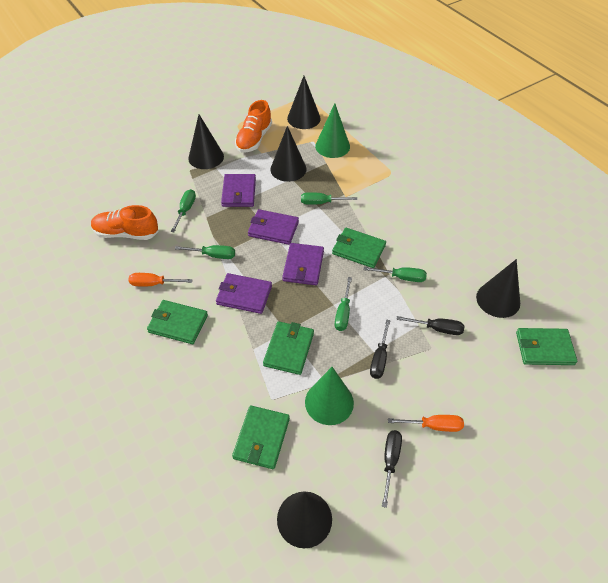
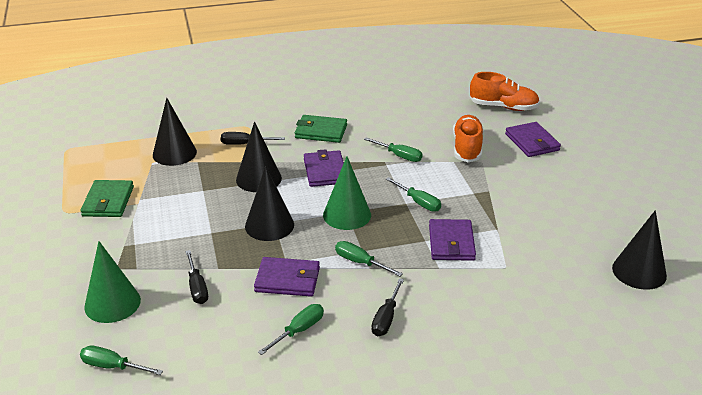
black cone: [188,114,224,169] [270,126,306,182] [277,491,332,548] [287,76,321,129] [476,259,520,318] = 5 -> [153,98,197,166] [236,122,282,192] [245,166,294,241] [612,210,667,290] = 4
green wallet: [147,300,208,344] [232,405,290,469] [263,321,314,375] [332,228,386,268] [516,328,577,365] = 5 -> [80,180,134,217] [295,115,347,143] = 2
orange screwdriver: [129,273,193,286] [388,415,464,432] = 2 -> none = 0

